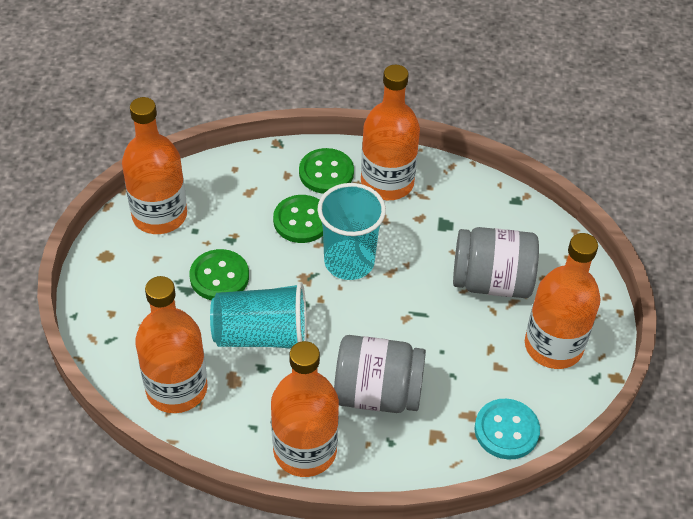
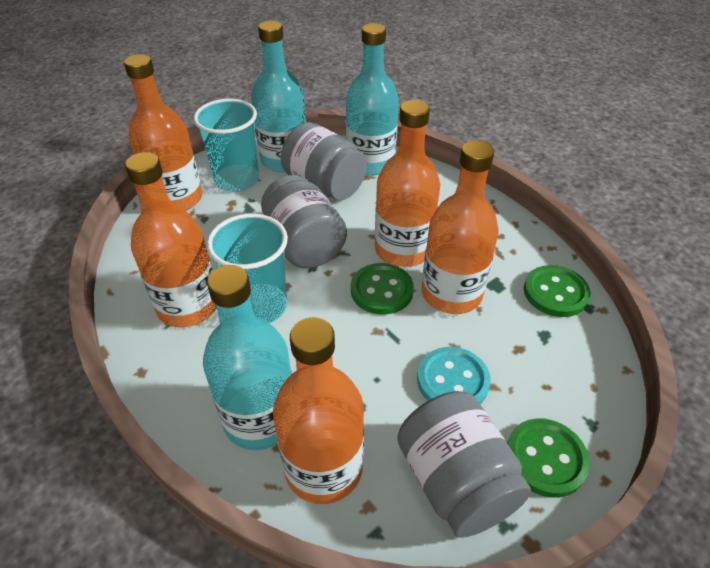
grey jar: [334,335,426,413] [453,227,539,298] = 2 -> [261,175,347,268] [281,122,367,200] [397,391,531,538] = 3
turquoise bottle: none = 0 -> [203,265,292,450] [251,20,306,172] [346,23,399,176] = 3

